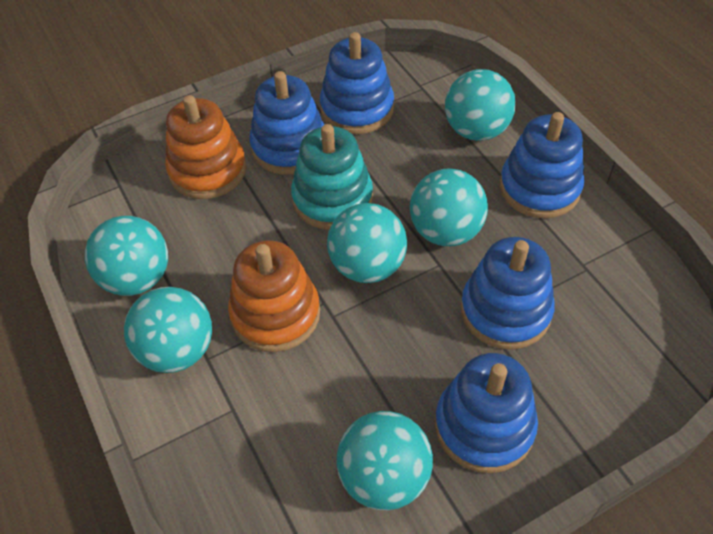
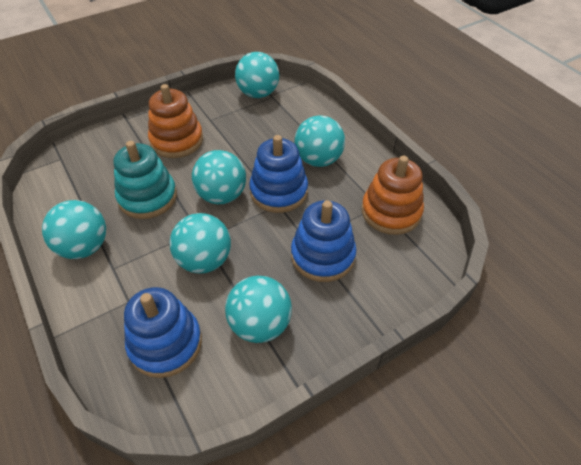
blue stacking toy: [249,71,324,175] [320,32,394,134] [435,353,538,473] [461,237,555,349] [500,112,584,218] = 5 -> [124,287,202,378] [249,135,308,213] [291,200,356,282] = 3

